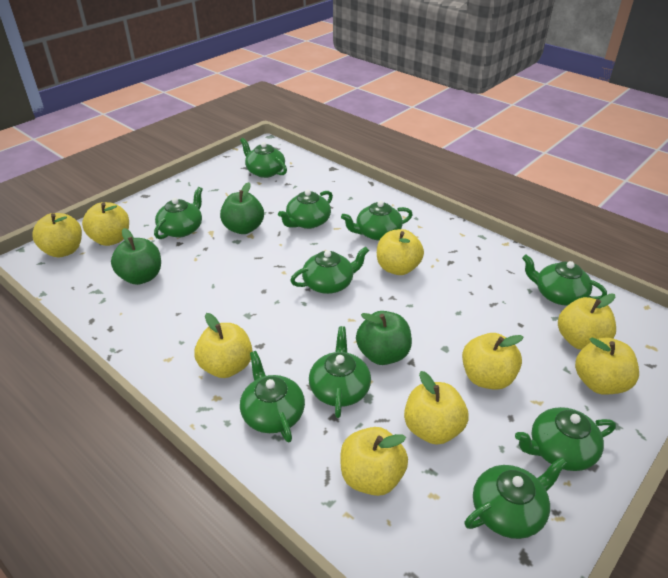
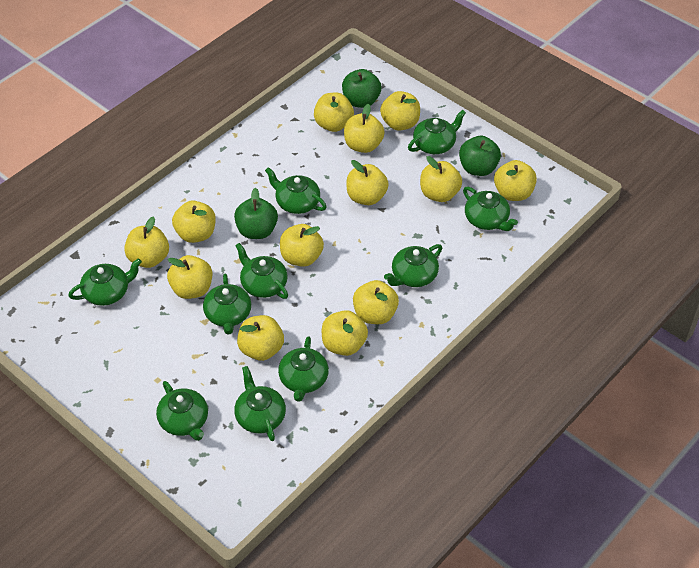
yellow apple: [32,213,82,257] [82,202,129,246] [194,313,253,378] [340,427,408,496] [377,229,424,275] [404,371,469,445] [462,333,523,390] [558,294,616,350] [575,337,639,395] = 9 -> [124,216,169,268] [167,255,212,299] [172,201,216,243] [237,315,284,361] [280,224,324,267] [314,93,354,132] [322,310,368,356] [344,104,385,153] [346,160,389,205] [353,280,399,324] [380,91,420,131] [420,156,462,202] [494,160,537,201] = 13

